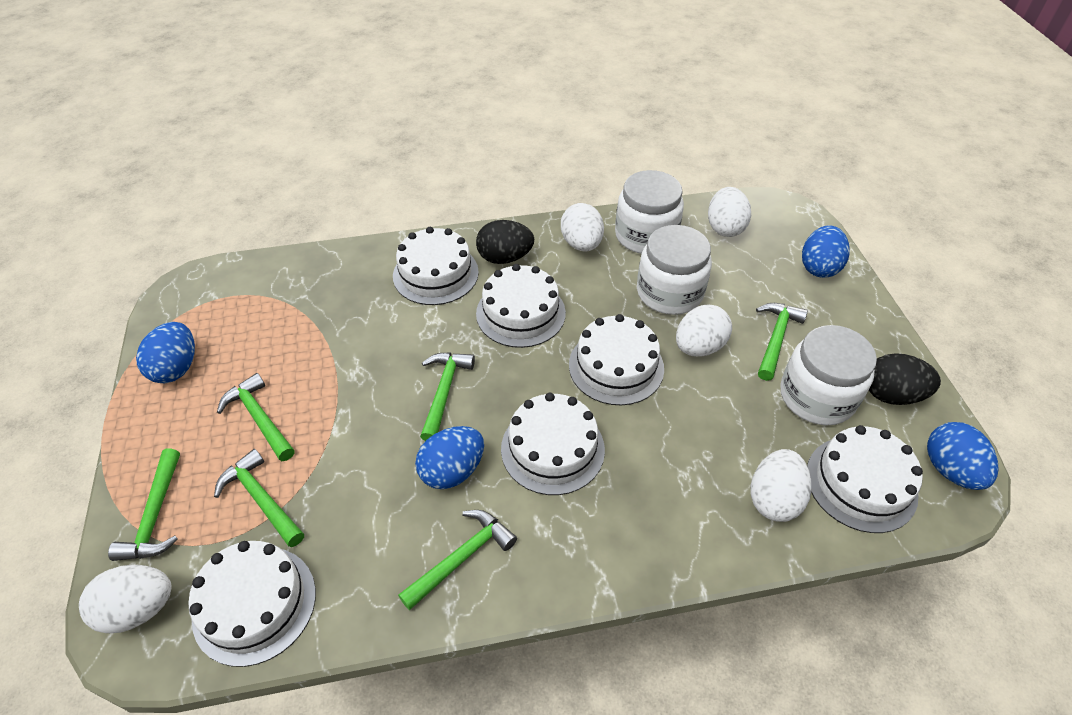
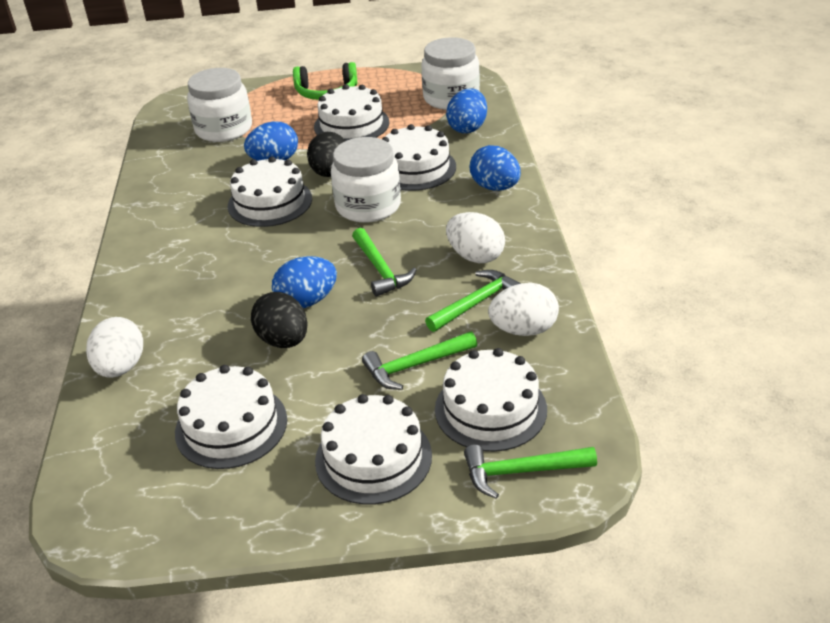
green hammer: [108,448,180,561] [214,449,304,547] [217,373,295,461] [398,510,517,610] [420,352,475,441] [756,303,808,381] = 6 -> [352,228,417,297] [362,331,477,390] [425,270,521,332] [464,444,597,499] = 4
green headphones: none = 0 -> [293,62,357,100] = 1
white egg: [79,565,172,633] [561,203,604,251] [676,305,732,357] [708,187,751,237] [751,449,811,522] = 5 -> [86,317,143,378] [446,212,505,263] [488,283,559,336] = 3

